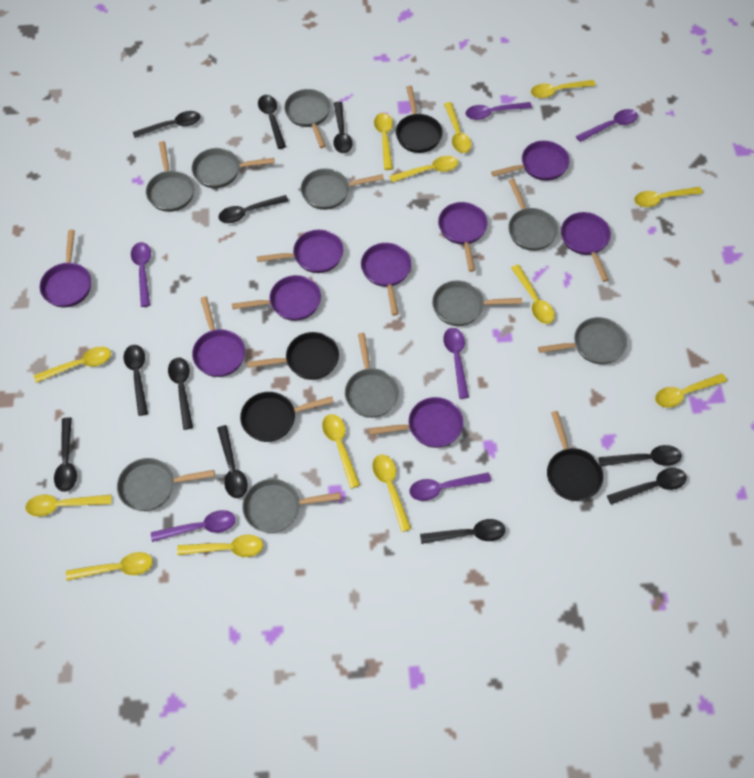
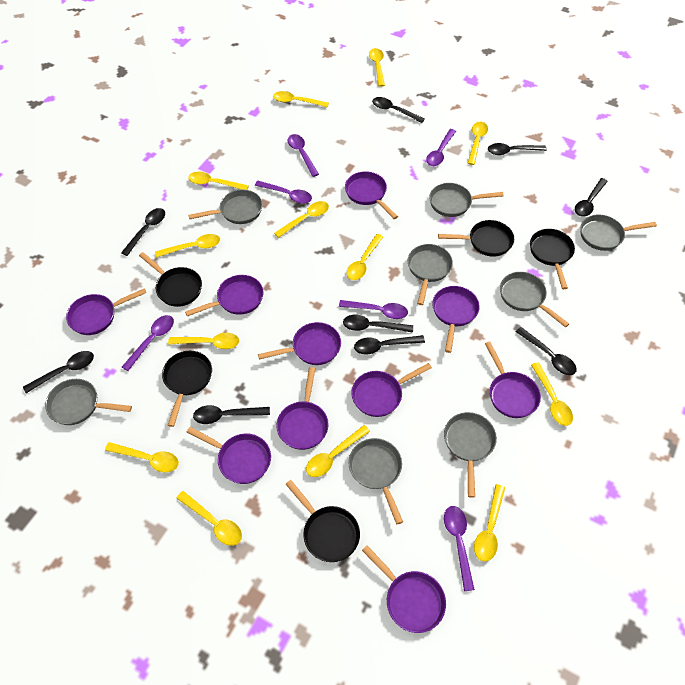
black pan: [240,392,334,442] [247,332,339,380] [396,86,443,153] [547,411,603,501] = 4 -> [139,252,202,307] [162,351,212,427] [286,480,360,562] [438,220,514,257] [530,229,575,289] = 5
black spoon: [54,417,77,492] [124,345,148,416] [133,111,200,138] [168,358,193,430] [217,425,248,498] [218,195,289,223] [258,95,286,149] [333,102,353,153] [420,519,506,544] [599,445,682,466] [607,468,687,505] = 11 -> [23,351,94,393] [121,208,165,256] [193,405,270,424] [343,315,413,333] [354,335,425,355] [372,97,425,123] [488,143,547,155] [516,327,577,375] [575,178,608,217] = 9
grey pan: [117,458,215,511] [146,141,194,212] [192,148,274,188] [242,479,341,533] [284,89,330,148] [301,168,384,210] [345,333,399,418] [432,280,522,326] [508,179,558,251] [538,317,627,364] = 10 -> [45,379,132,425] [188,190,263,224] [348,438,403,524] [408,244,453,305] [429,183,504,217] [444,412,497,498] [500,272,569,328] [580,215,657,251] = 8
purple pan: [40,230,91,308] [192,296,245,377] [232,275,321,321] [257,230,343,273] [361,243,411,316] [369,397,463,448] [438,202,488,272] [491,141,569,181] [561,212,611,282] = 9 -> [66,288,146,335] [185,275,263,316] [187,427,271,484] [258,322,341,365] [276,367,329,450] [345,171,398,219] [351,363,432,417] [362,545,446,633] [432,286,480,353] [485,342,541,418] = 10

